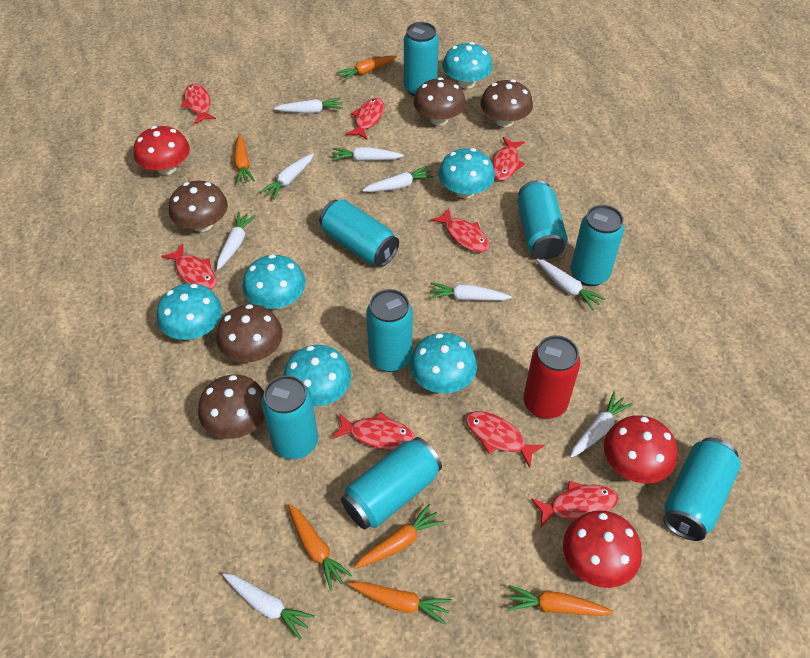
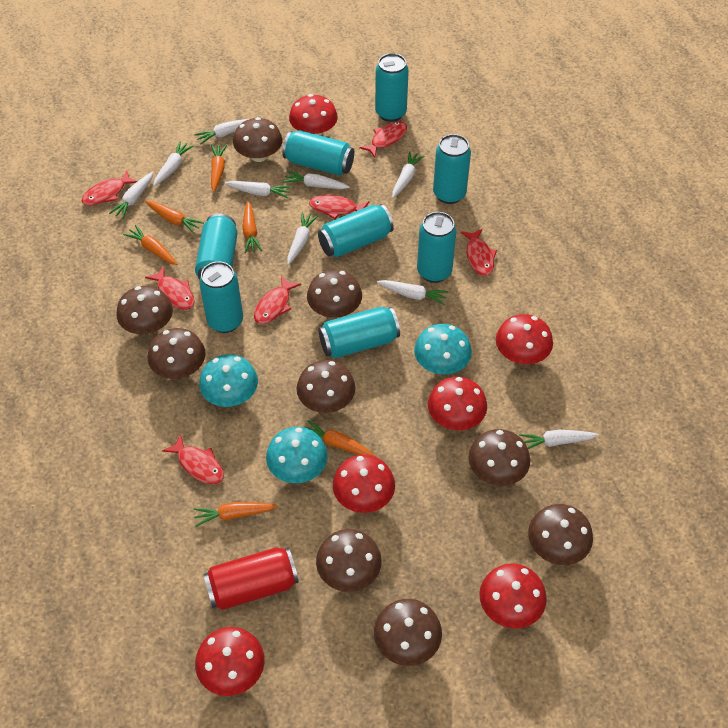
brown mushroom: [169,181,228,232] [198,375,265,439] [216,304,283,363] [414,77,466,126] [480,80,533,127] = 5 -> [116,286,173,334] [147,328,206,379] [233,117,282,162] [296,360,356,413] [307,270,362,318] [316,529,382,592] [374,599,442,666] [468,429,530,486] [528,504,593,565] = 9
red fish: [161,243,216,289] [181,84,216,124] [332,412,415,450] [346,98,385,139] [431,208,489,252] [466,411,545,468] [492,137,525,181] [531,481,618,528] = 8 -> [81,170,137,205] [145,266,195,310] [162,434,224,484] [254,276,301,324] [309,195,370,219] [359,121,407,158] [460,229,497,276] = 7
red mushroom: [134,126,190,175] [563,510,642,588] [604,415,677,483] = 3 -> [195,627,265,696] [289,94,338,136] [333,455,395,513] [428,377,487,430] [479,563,547,629] [496,314,553,364] = 6
turquoise mushroom: [157,283,222,340] [242,254,306,309] [283,345,351,406] [410,333,477,393] [438,148,495,198] [442,42,493,89] = 6 -> [199,354,258,407] [266,427,328,483] [414,324,472,375] = 3

